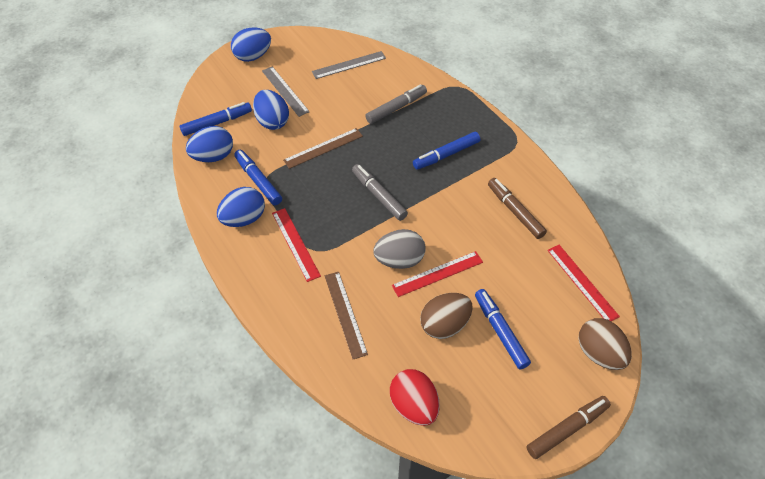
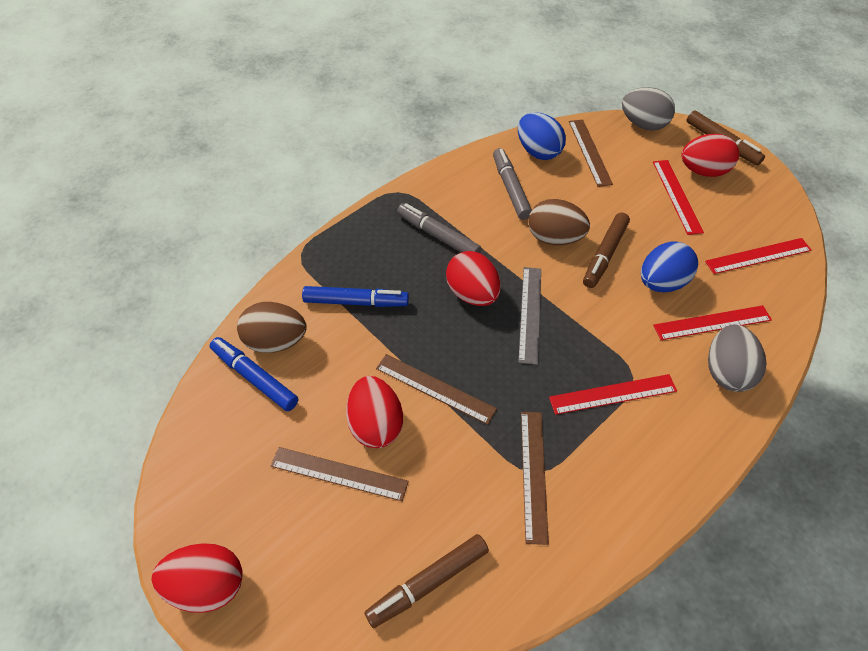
blue egg: [186,126,233,162] [217,187,265,227] [231,28,271,62] [253,90,289,130] = 4 -> [518,112,566,160] [641,241,698,292] = 2
blue marker: [180,102,252,136] [234,150,282,205] [413,132,480,170] [475,289,531,369] = 4 -> [210,337,298,411] [302,286,409,307] = 2
brown marker: [488,178,547,239] [527,396,611,459] = 2 -> [364,534,489,628] [583,213,630,288] [687,110,765,165] = 3
brown ruler: [283,128,363,169] [325,272,368,359] = 2 -> [270,447,409,501] [376,354,497,425] [521,412,549,545] [569,119,613,187] = 4
grey egg: [373,229,426,269] = 1 -> [622,87,675,131] [708,325,767,392] = 2
grey ruler: [262,66,310,117] [312,51,386,79] = 2 -> [518,267,541,365] = 1
red egg: [390,369,440,426] = 1 -> [152,543,243,613] [346,376,403,448] [446,251,501,306] [681,134,739,177] = 4
red ruler: [272,208,321,282] [392,251,483,297] [547,245,620,321] = 3 -> [549,374,677,415] [653,160,704,235] [653,305,772,340] [705,238,812,274] = 4

